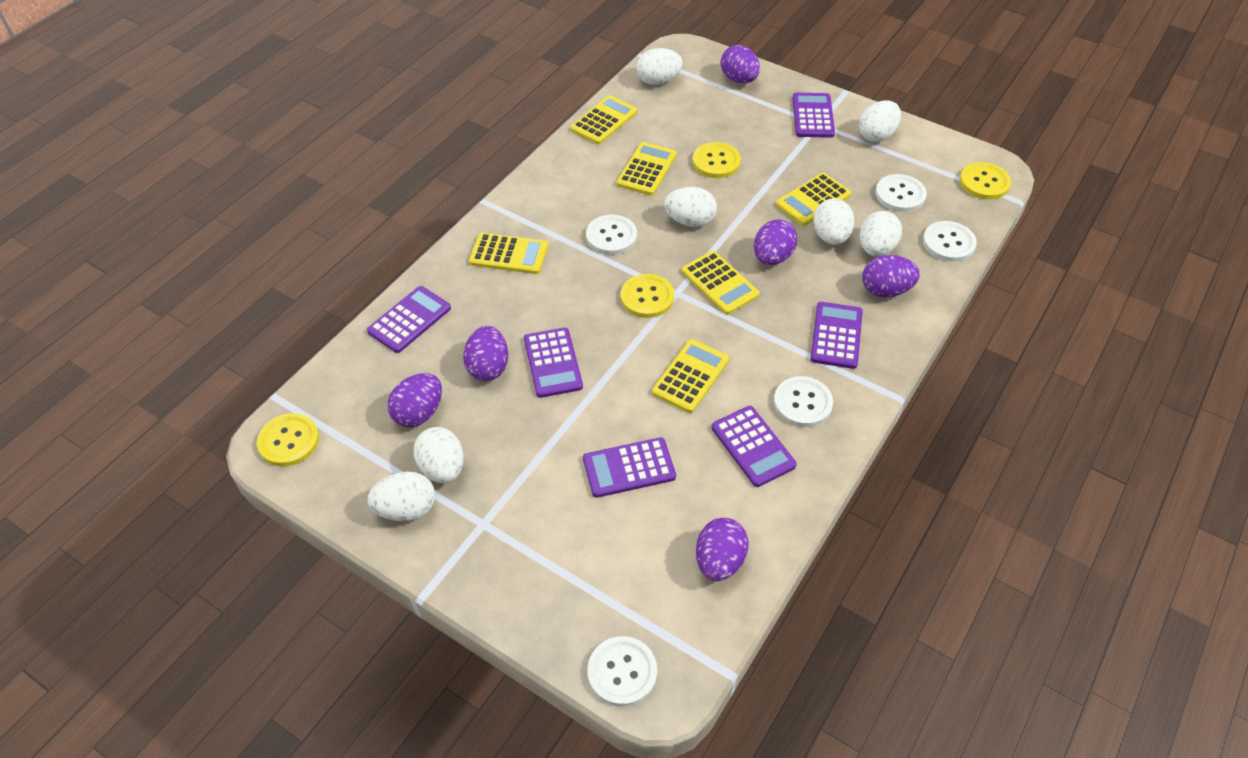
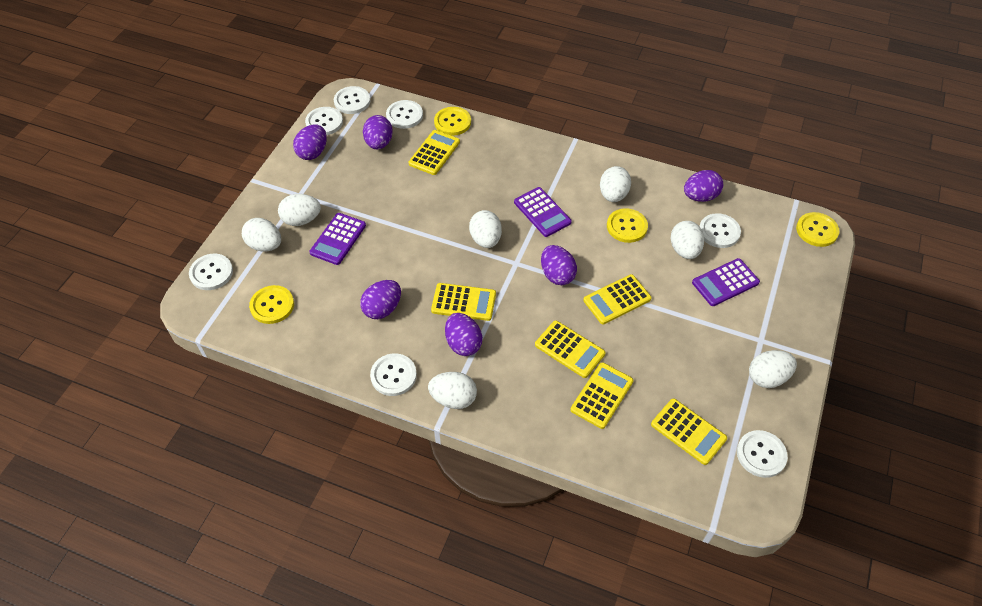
purple calculator: [367,286,451,353] [524,328,583,398] [583,437,676,498] [712,406,797,487] [793,93,835,138] [810,302,863,369] = 6 -> [309,213,366,265] [514,187,572,237] [692,258,760,306] = 3
white button: [586,215,637,255] [587,636,657,707] [774,376,833,427] [875,174,927,212] [923,221,977,262] = 5 -> [189,254,233,290] [305,107,343,135] [334,86,370,114] [370,353,417,396] [386,100,423,129] [699,213,741,248] [737,430,788,478] = 7

